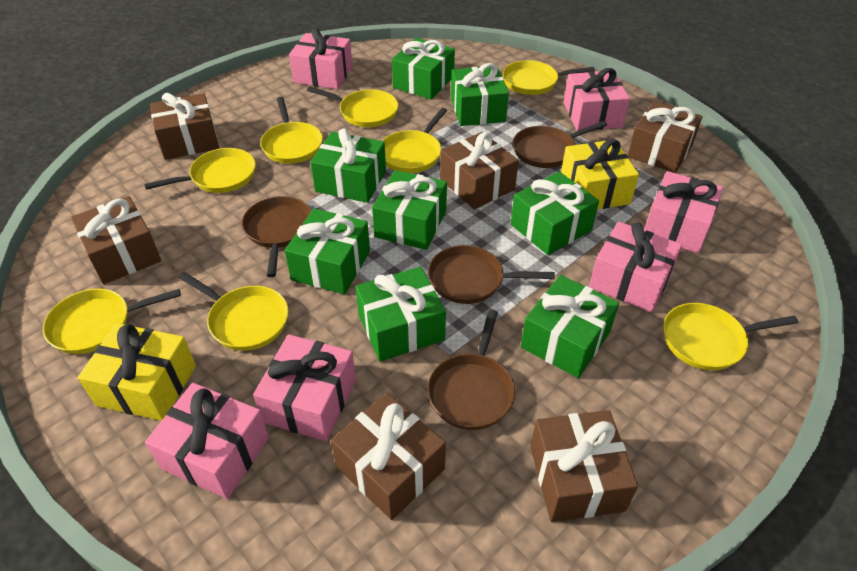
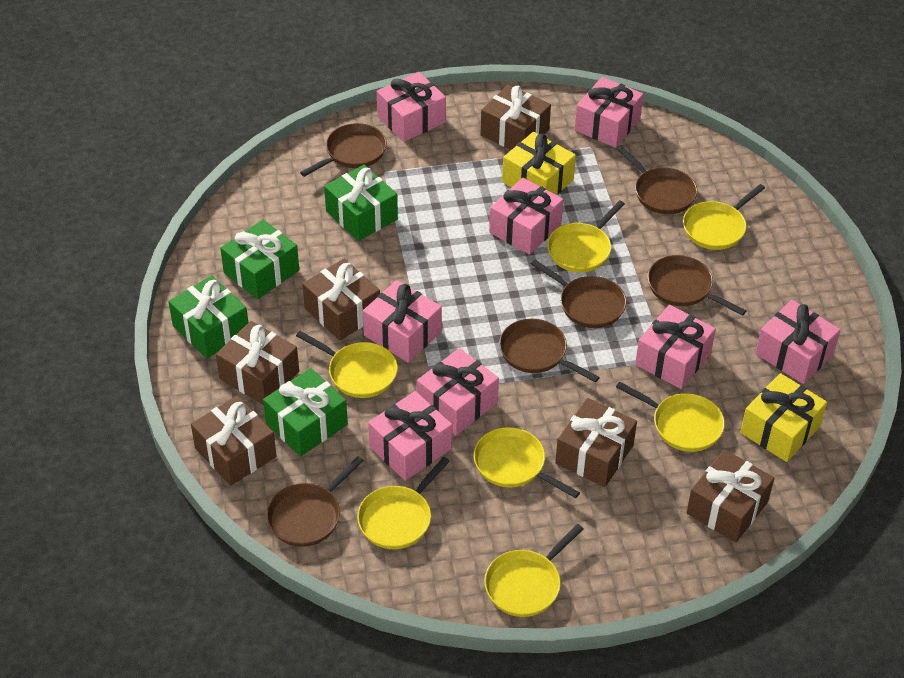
brown pan: [242,196,311,277] [428,245,555,304] [428,309,515,430] [513,121,607,168] = 4 -> [266,456,364,547] [300,123,387,177] [499,319,600,383] [531,259,626,328] [616,145,697,214] [648,255,746,316] = 6
green gift: [285,208,370,294] [310,129,386,203] [355,267,446,362] [372,170,447,250] [392,38,455,99] [451,63,509,126] [511,172,599,255] [521,275,619,378] = 8 -> [168,275,248,358] [220,220,299,299] [263,368,348,457] [324,165,398,241] = 4
pink gift: [145,383,269,499] [253,334,356,441] [289,28,353,89] [564,68,630,131] [589,221,682,312] [644,171,723,254] = 6 -> [363,280,442,363] [368,391,452,481] [377,72,446,142] [417,348,499,435] [489,178,563,255] [575,77,643,148] [635,305,716,389] [755,300,841,384] = 8
yellow pan: [43,289,181,354] [144,148,256,193] [178,272,289,351] [260,97,323,164] [307,86,398,127] [382,108,447,173] [502,60,595,95] [663,303,799,371] = 8 -> [296,331,398,398] [357,457,450,549] [474,427,580,498] [484,524,584,617] [547,200,625,272] [616,381,725,452] [683,184,765,250] = 7

